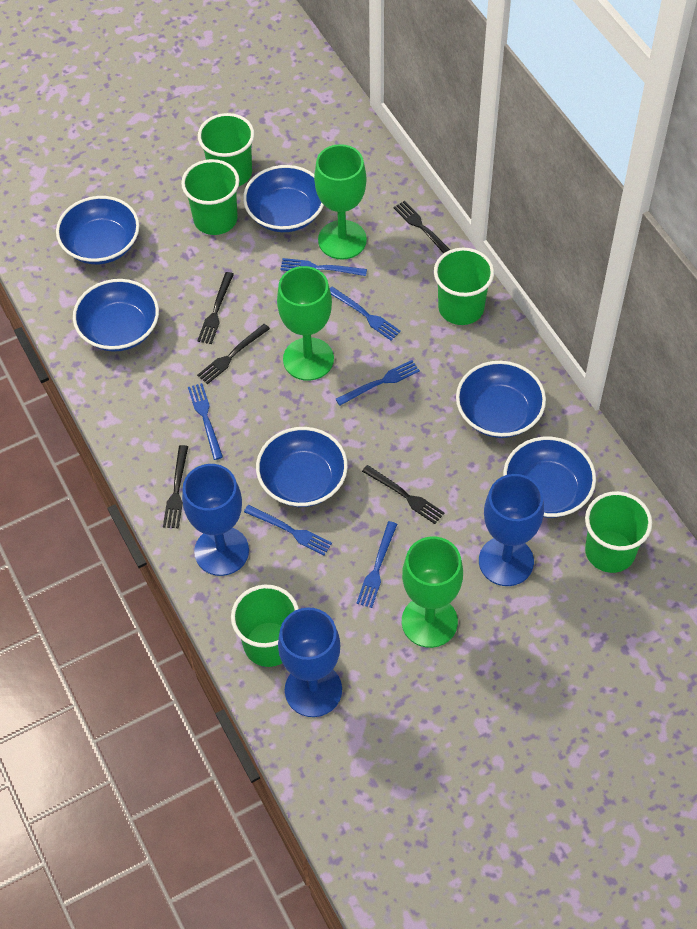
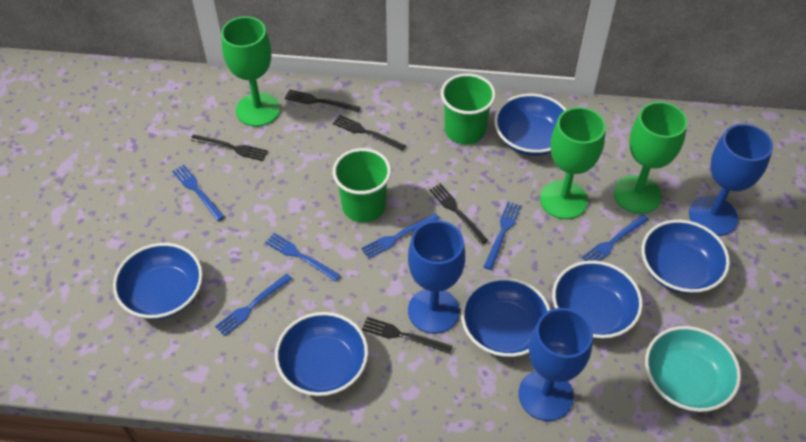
green cup: [181,159,239,235] [198,113,255,186] [231,585,299,667] [434,247,494,325] [585,491,652,573] = 5 -> [332,148,391,222] [441,73,496,144] = 2
turquoise bowl: none = 0 -> [645,326,741,412] = 1

